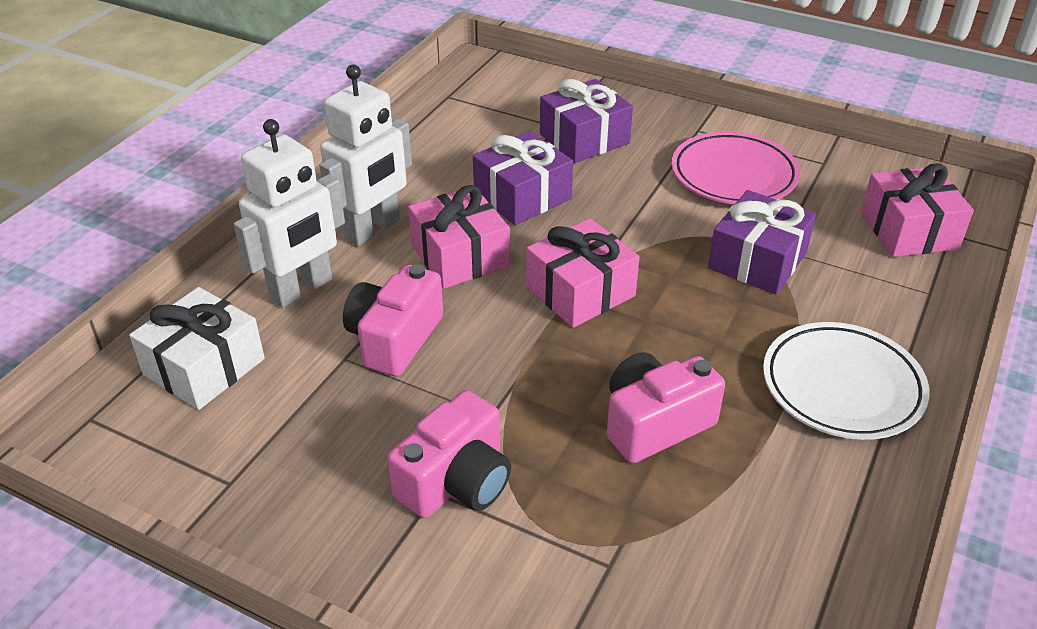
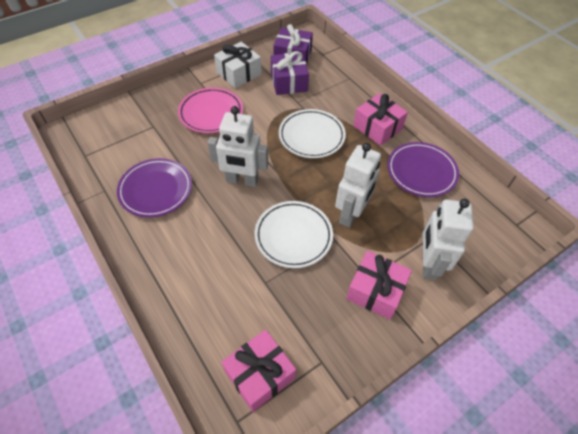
pink camera: [343,264,443,377] [387,390,511,518] [607,352,725,463] = 3 -> none = 0
purple gift: [473,131,573,225] [540,79,633,163] [708,190,816,294] = 3 -> [271,51,309,95] [274,24,313,65] = 2
purple plate: none = 0 -> [117,158,192,218] [388,142,459,197] = 2
white plate: [763,322,930,440] = 1 -> [255,201,333,268] [279,109,346,158] = 2
white robot: [234,119,345,308] [319,65,412,247] = 2 -> [207,106,268,187] [335,143,381,228] [423,199,474,280] = 3

